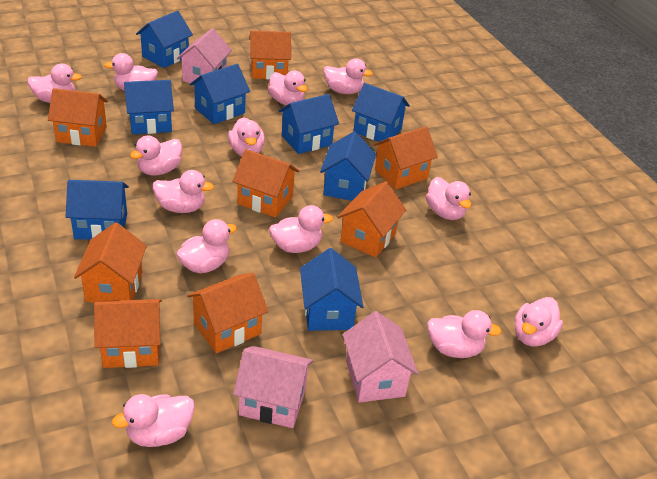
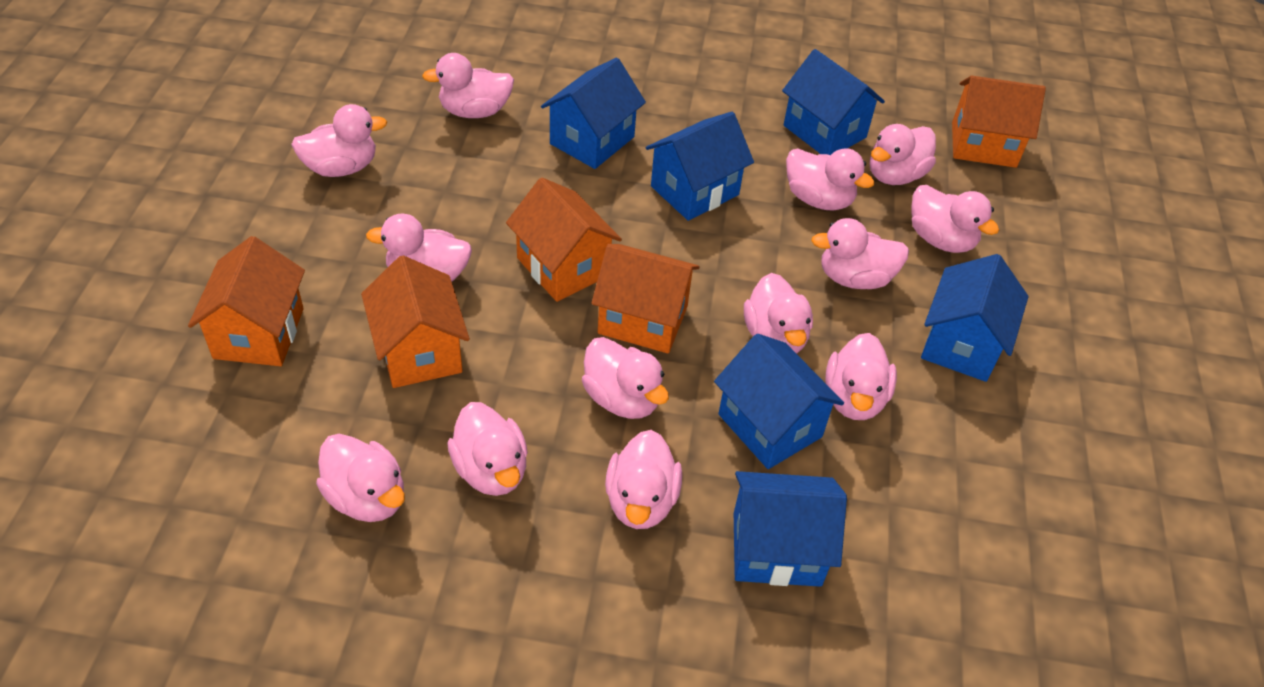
blue house: [66,180,129,240] [124,80,174,134] [136,11,193,68] [190,64,250,124] [278,94,339,154] [300,248,363,331] [320,131,376,201] [352,83,410,142] = 8 -> [541,58,646,169] [646,112,754,221] [714,334,844,469] [734,471,847,587] [782,49,885,155] [921,254,1028,382] = 6
orange house: [48,88,108,147] [74,222,147,303] [94,299,162,368] [187,272,269,353] [232,149,299,218] [249,31,291,79] [337,181,406,257] [373,126,438,189] = 8 -> [188,236,305,366] [361,255,470,388] [506,178,622,302] [592,244,700,353] [952,76,1046,168] = 5
pink house: [177,28,232,83] [233,346,313,428] [343,311,419,403] = 3 -> none = 0

